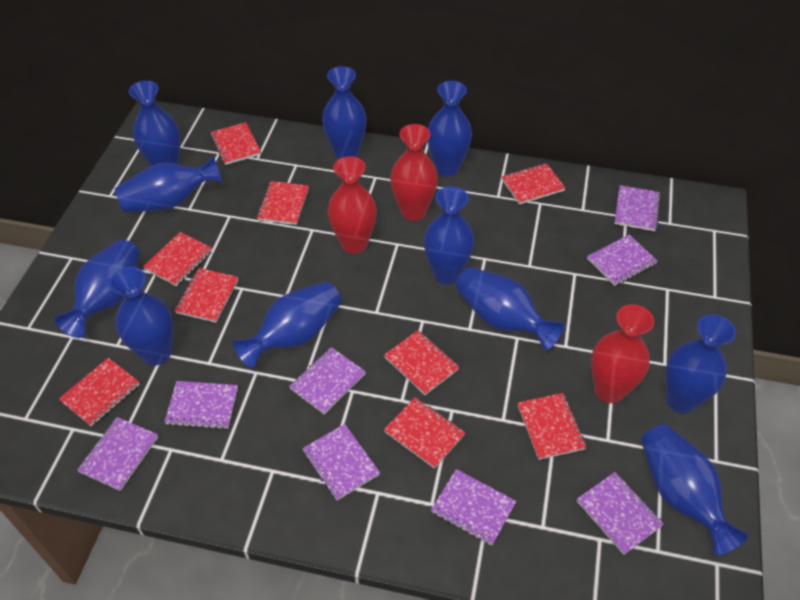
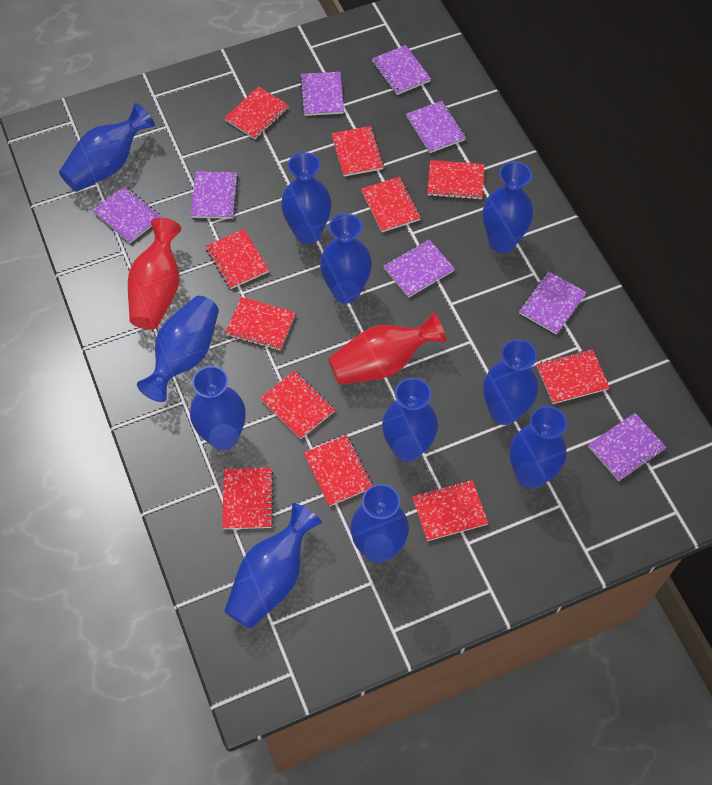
red notebook: [59,358,140,426] [143,232,212,286] [175,268,239,323] [210,122,261,165] [257,181,309,225] [384,330,459,395] [384,397,465,469] [502,163,565,205] [518,393,586,460] = 9 -> [206,229,269,289] [222,468,274,529] [225,86,289,139] [225,297,296,351] [260,370,335,439] [304,435,373,507] [331,126,384,176] [361,177,421,232] [412,480,488,541] [428,160,484,200] [537,349,610,404] = 11
red vase: [327,156,377,254] [390,124,438,221] [591,304,654,403] = 3 -> [128,218,181,330] [328,312,446,385] = 2

